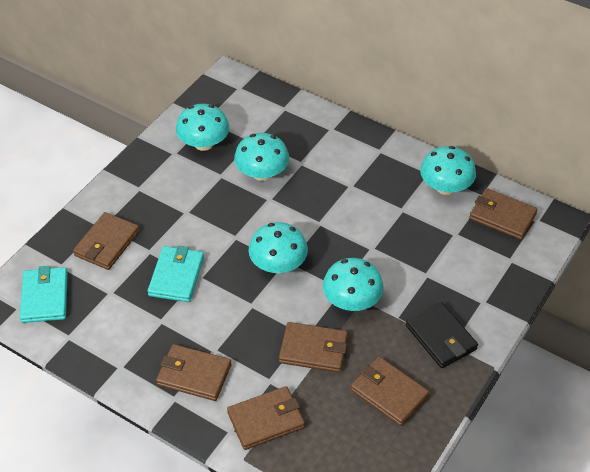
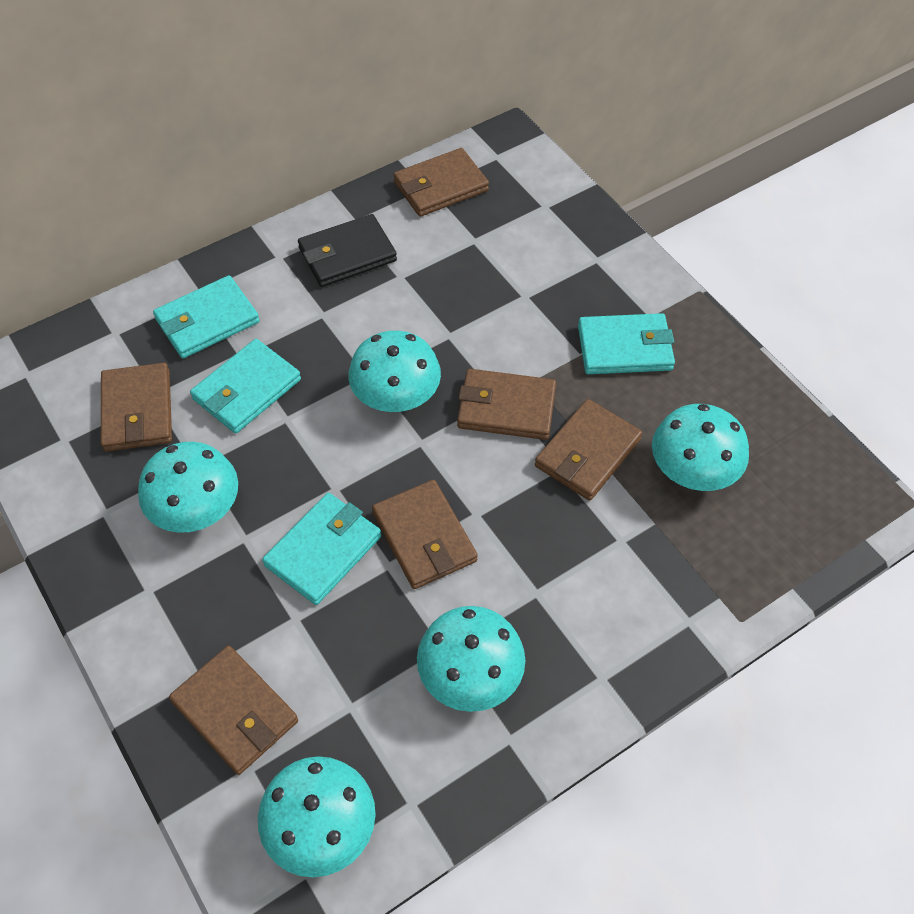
turquoise wallet: [20,266,68,323] [148,245,204,302] = 2 -> [153,275,260,358] [190,339,301,433] [262,493,381,605] [578,313,675,374] = 4

